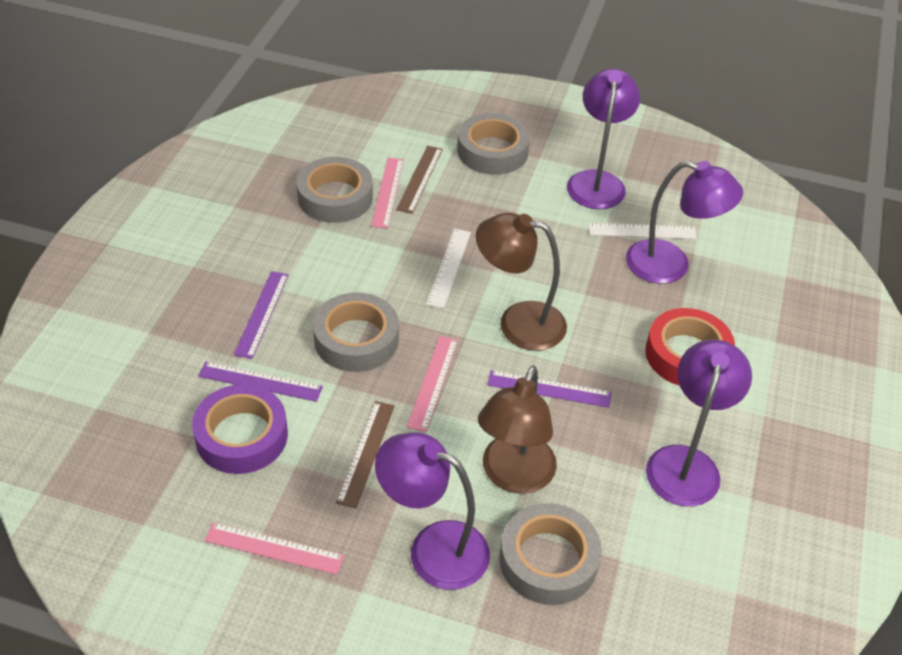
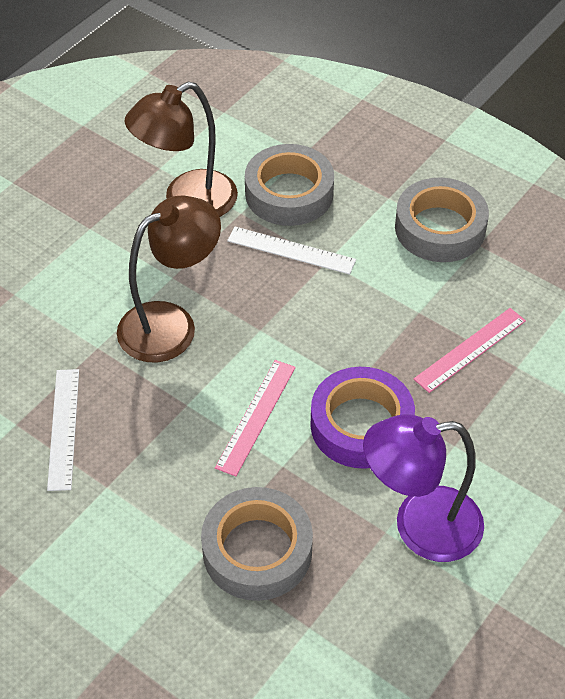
brown ruler: [336,401,394,508] [396,146,443,214] = 2 -> none = 0
grey tape: [297,157,373,223] [313,292,399,372] [457,113,530,175] [500,503,602,605] = 4 -> [201,487,313,601] [245,144,334,226] [395,177,489,262] = 3
pink ruler: [205,522,344,575] [371,158,404,229] [407,336,458,432] = 3 -> [215,360,296,476] [414,308,526,393] = 2
purple lamp: [375,432,490,590] [567,69,640,209] [626,160,743,284] [646,339,752,507] = 4 -> [363,414,484,562] = 1
purple ruler: [199,362,323,402] [234,271,289,359] [487,370,612,408] = 3 -> none = 0
red tape: [645,308,735,386] = 1 -> none = 0

